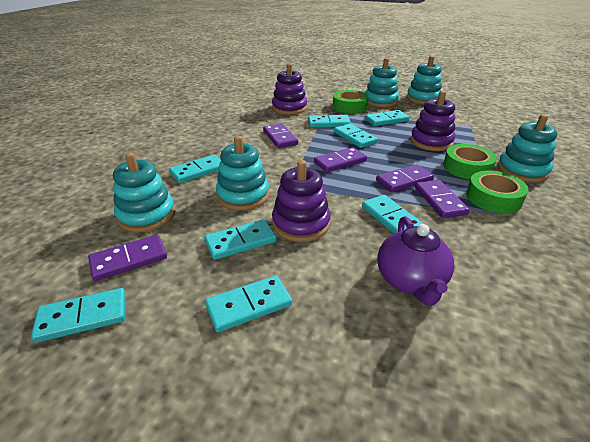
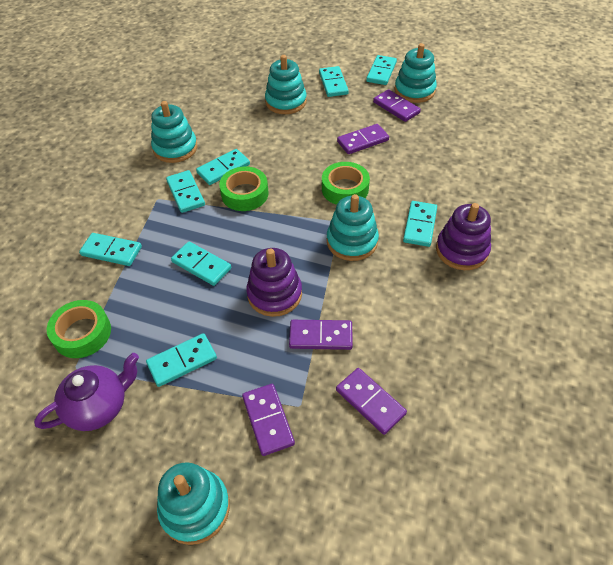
purple stacking toy: [272,63,307,115] [272,160,331,242] [410,91,455,151] = 3 -> [246,248,302,317] [436,203,491,270] = 2

